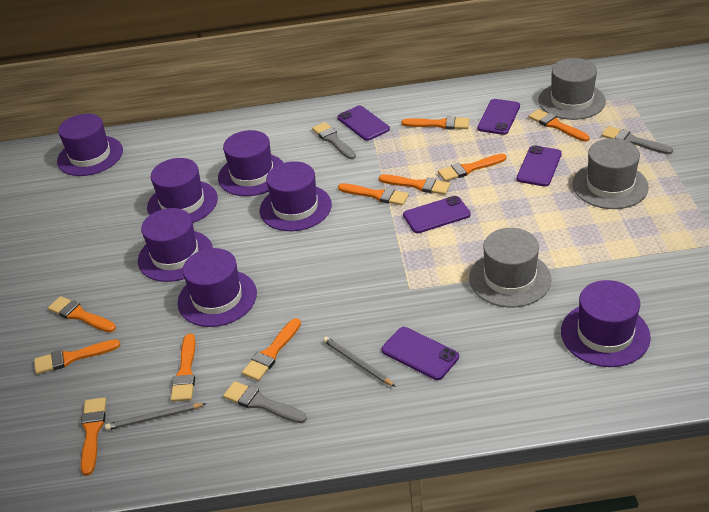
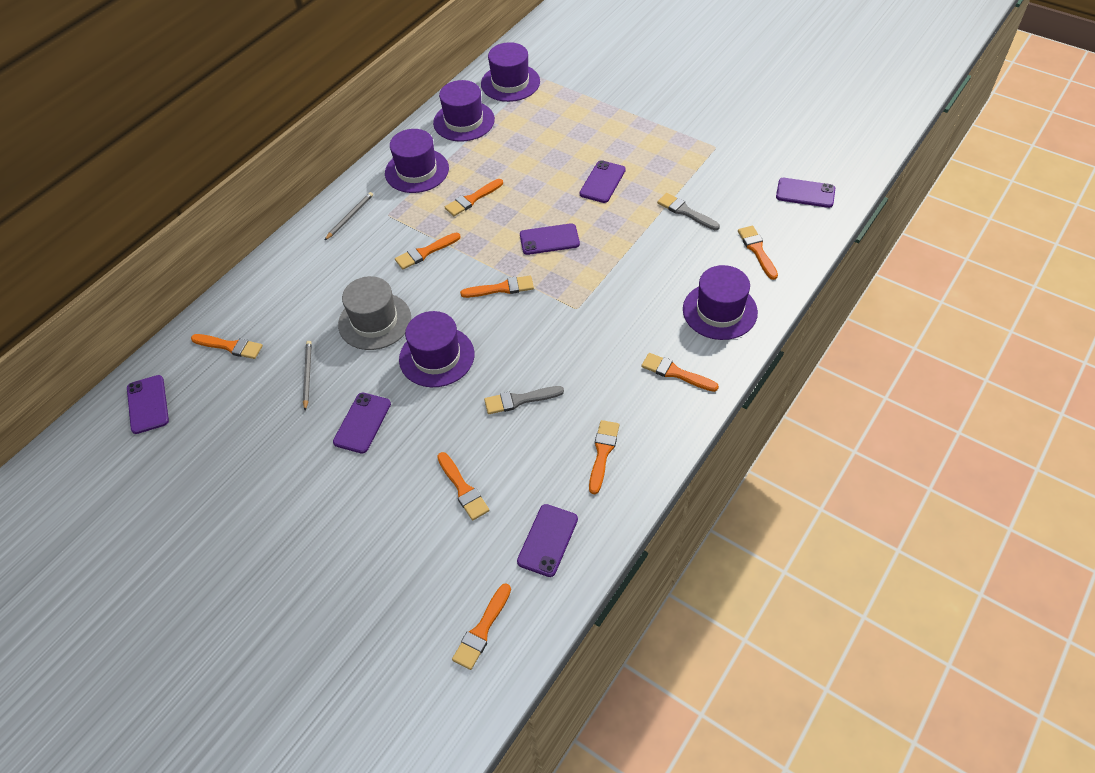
grey brush: [223,381,307,423] [312,122,356,159] [601,126,673,154] = 3 -> [484,386,564,414] [657,193,720,230] = 2
grey hat: [469,228,551,307] [538,58,606,120] [573,138,649,209] = 3 -> [338,276,411,350] = 1
orange brush: [34,339,120,374] [48,296,116,332] [81,397,106,476] [171,334,195,402] [242,318,301,381] [338,183,409,206] [379,174,450,195] [401,116,469,129] [438,154,507,181] [529,109,590,142] = 10 -> [191,334,263,359] [395,233,461,270] [437,452,490,520] [445,179,503,216] [452,583,511,670] [460,275,534,298] [589,420,619,494] [641,353,719,392] [738,226,778,280] = 9
purple hat: [57,114,123,176] [138,208,213,282] [147,158,218,223] [177,248,257,327] [218,130,284,196] [260,161,332,231] [561,280,651,367] = 7 -> [385,129,449,193] [399,311,475,387] [433,80,495,142] [481,42,540,102] [683,265,758,340] = 5
purple phone: [337,106,390,141] [382,327,459,380] [403,196,471,233] [477,99,520,135] [517,145,562,187] = 5 -> [127,375,169,434] [333,393,391,454] [517,504,578,577] [520,223,580,255] [580,160,626,203] [776,178,835,208] = 6

